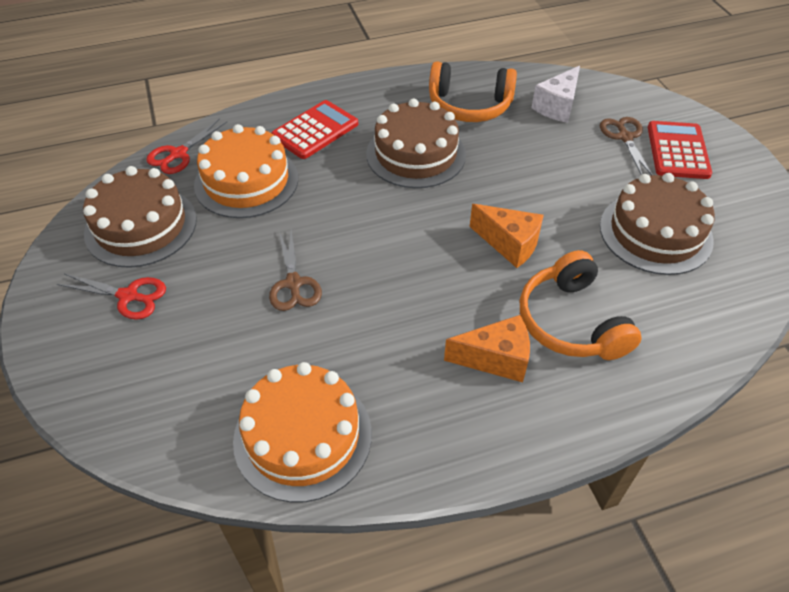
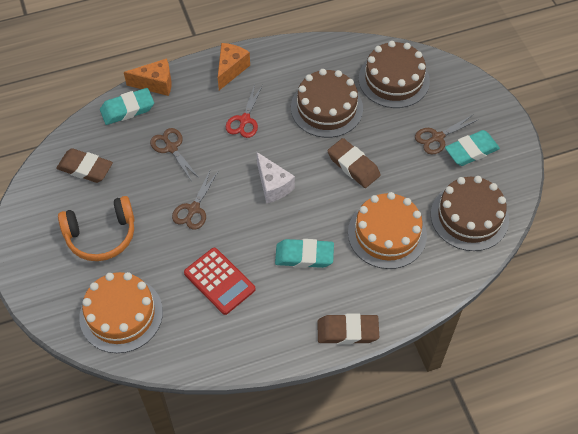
brown eraser: none = 0 -> [56,148,113,183] [317,314,379,344] [328,138,381,188] = 3
brown scissors: [269,229,322,311] [600,117,653,175] = 2 -> [150,128,200,181] [172,169,218,230] [415,115,478,154] = 3
orange headphones: [429,61,517,122] [520,250,642,360] = 2 -> [58,196,134,261] = 1
red calculator: [271,100,358,159] [648,121,712,179] = 2 -> [184,248,256,315] = 1
red scissors: [57,273,166,320] [146,118,227,174] = 2 -> [226,84,262,138] = 1
turquoise eraser: none = 0 -> [100,88,154,125] [275,239,334,268] [445,130,500,166] = 3

